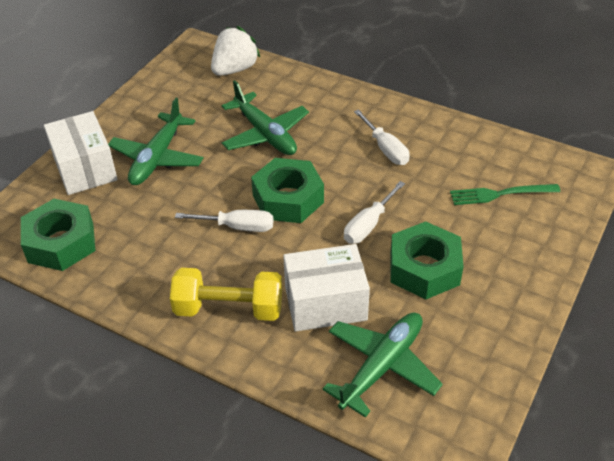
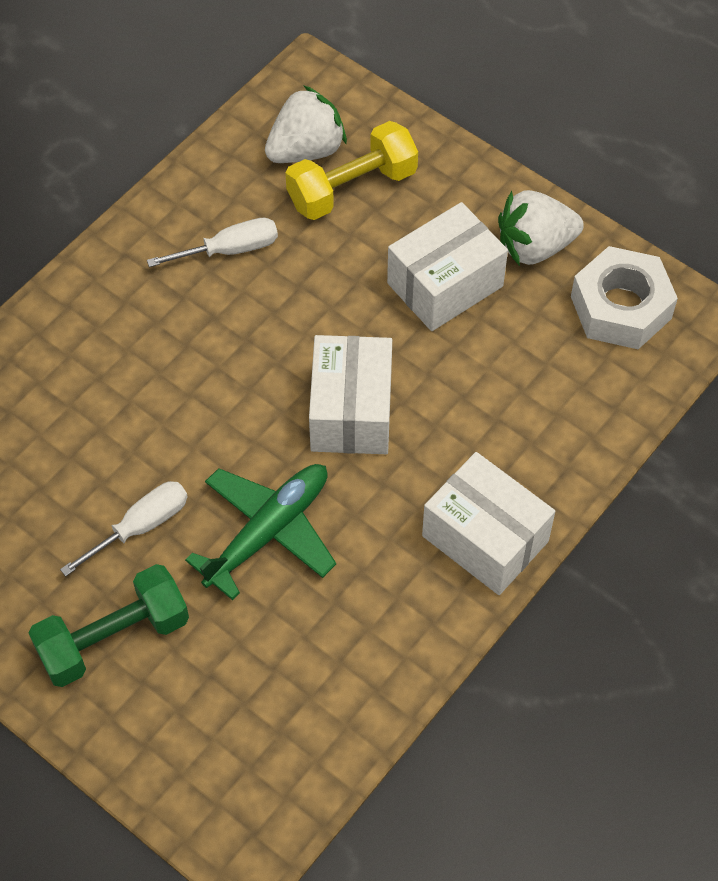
green dumbbell: none = 0 -> [29,564,189,687] = 1
green fork: [450,184,560,205] = 1 -> none = 0
green nut: [21,199,96,271] [251,158,324,223] [390,222,464,299] = 3 -> none = 0
green plane: [108,98,203,185] [221,80,309,155] [323,313,443,418] = 3 -> [185,464,336,600] = 1
white box: [44,111,118,195] [283,244,370,332] = 2 -> [309,335,392,454] [387,202,508,331] [422,452,555,595] = 3
white nut: none = 0 -> [571,246,678,349] = 1
white screwdriver: [175,210,273,232] [344,181,405,244] [354,109,410,165] = 3 -> [60,481,188,576] [147,218,278,267] = 2
white strawberry: [211,26,260,76] = 1 -> [265,85,347,163] [498,190,584,266] = 2

